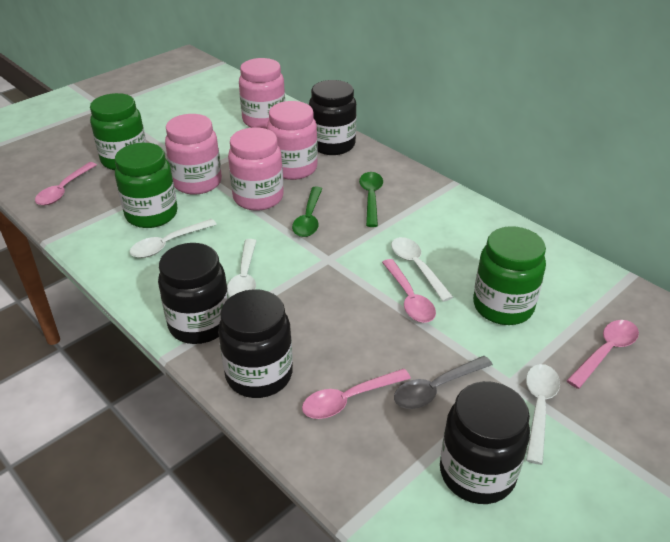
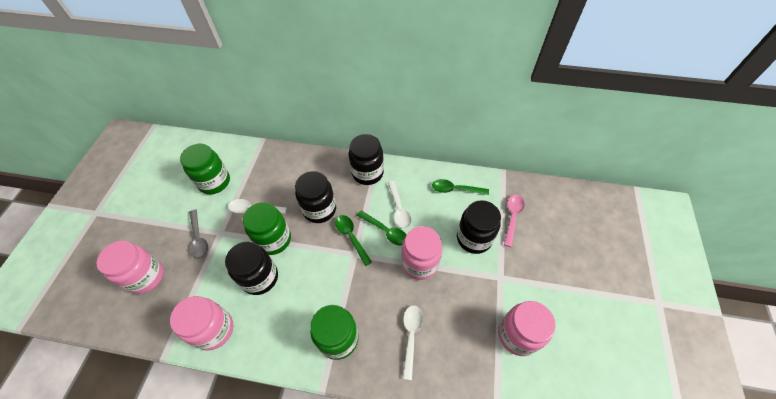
green spoon: [292,186,322,237] [359,172,383,227] = 2 -> [335,215,372,266] [357,210,406,246] [432,179,489,195] = 3
pink spoon: [35,162,97,206] [302,369,411,419] [382,259,436,323] [566,320,639,389] = 4 -> [504,194,525,247] = 1
white spoon: [130,219,217,258] [227,239,257,297] [391,237,453,302] [526,364,560,465] = 4 -> [228,199,287,214] [388,181,412,228] [403,305,423,380] = 3

